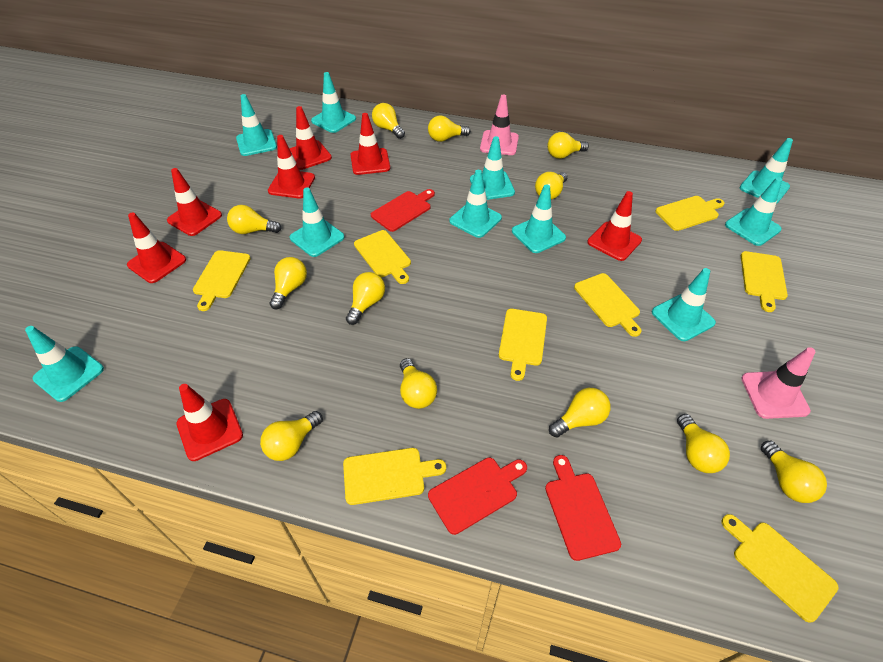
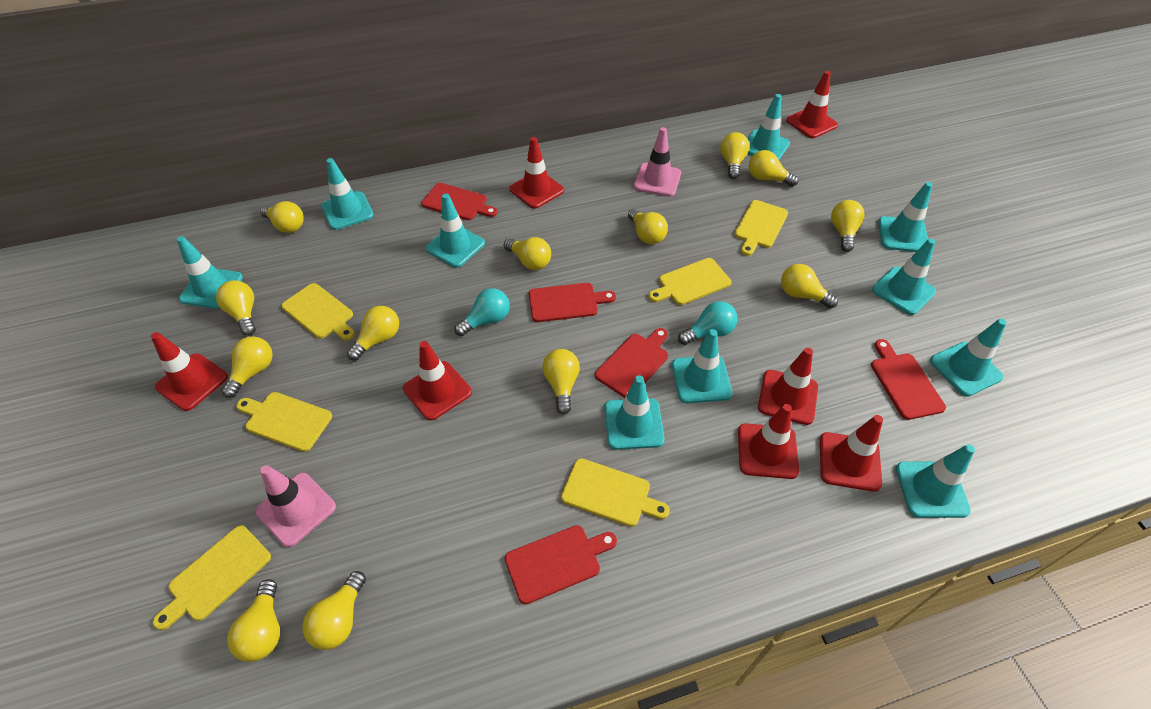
red cutting board: [371,189,435,232] [428,457,527,535] [545,455,621,561] = 3 -> [421,183,498,220] [505,525,617,604] [529,283,616,322] [595,328,668,398] [871,339,946,420] = 5
turquoise light bulb: none = 0 -> [454,288,510,336] [678,301,737,345] = 2
yellow cutting board: [193,250,251,311] [343,448,446,505] [354,230,411,284] [499,309,547,381] [574,273,641,337] [655,196,725,231] [722,514,839,623] [741,251,788,312] = 8 -> [153,525,271,630] [236,392,332,452] [281,283,355,341] [561,458,670,527] [648,258,731,305] [734,200,788,256] = 6
yellow light bulb: [227,205,282,234] [260,411,323,461] [270,257,307,309] [346,272,385,325] [372,103,405,139] [400,358,437,409] [428,115,470,142] [535,172,568,200] [547,132,589,159] [549,388,611,438] [677,414,730,473] [761,440,827,503] = 12 -> [216,280,256,336] [222,336,273,398] [227,579,280,662] [260,201,304,233] [303,571,366,650] [347,306,399,360] [504,237,551,270] [543,349,580,415] [628,209,668,244] [720,132,749,179] [749,150,799,187] [781,264,838,309] [831,200,865,252] = 13

